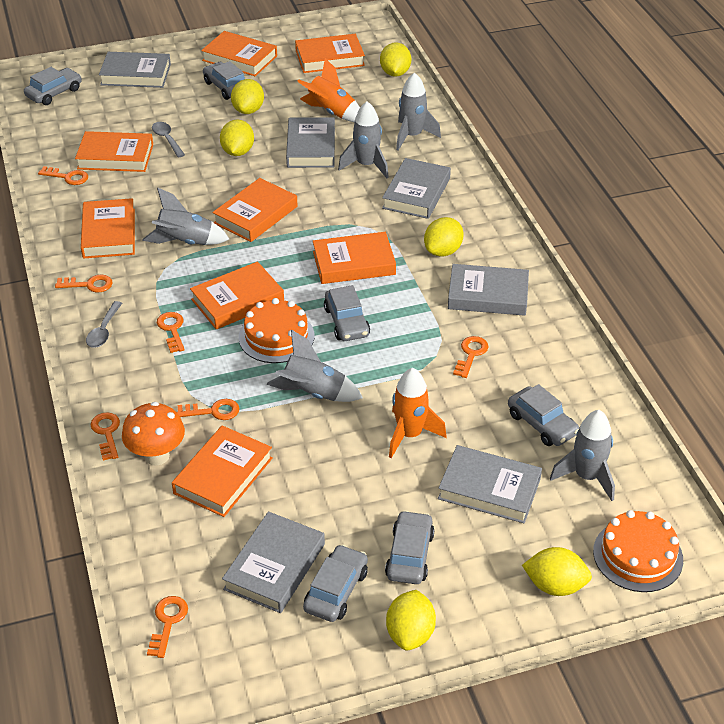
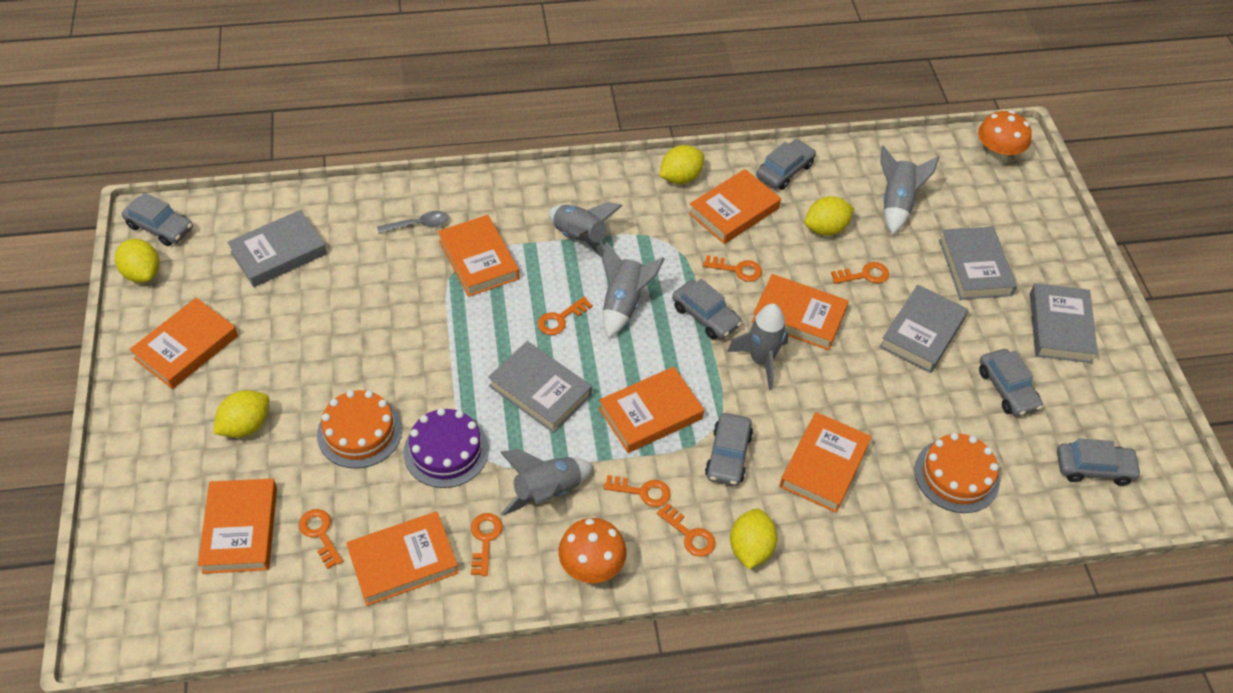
grey book: [99,52,171,88] [222,511,325,613] [286,117,335,168] [382,158,451,219] [438,445,542,523] [448,264,529,316] = 6 -> [227,210,327,287] [488,341,592,433] [880,285,968,373] [939,227,1017,300] [1030,283,1098,363] = 5
grey spoon: [86,301,122,348] [152,122,185,158] = 2 -> [377,211,449,233] = 1
orange mushroom: [122,402,185,466] = 1 -> [558,518,626,583] [978,110,1032,164] = 2
orange rocket: [297,58,360,122] [389,368,447,458] = 2 -> none = 0
purple cake: none = 0 -> [404,408,489,488] = 1
yellow lemon: [220,119,254,156] [231,79,264,114] [380,42,411,77] [386,590,436,650] [424,217,464,257] [522,547,592,596] = 6 -> [115,239,160,283] [213,390,269,438] [660,145,704,184] [730,508,778,569] [805,196,854,236] = 5

